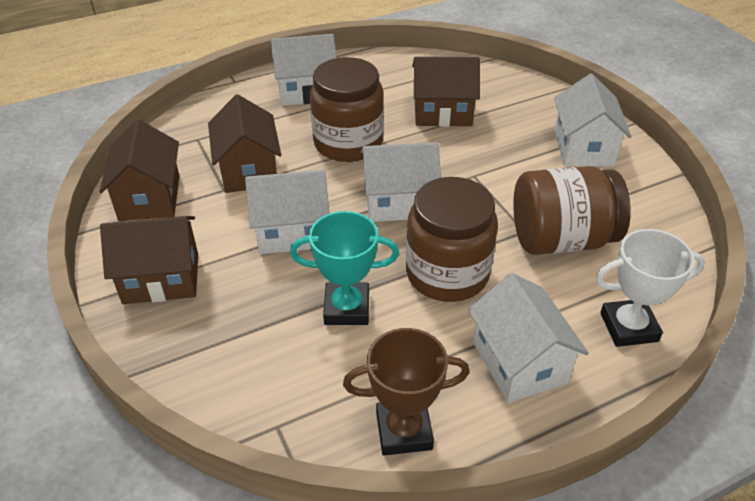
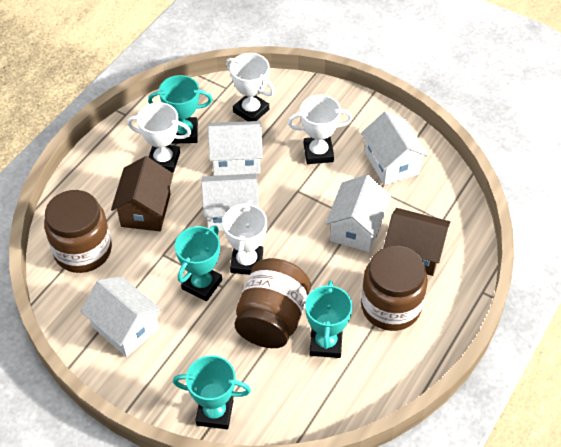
brown house: [99,119,179,221] [100,216,198,304] [208,94,281,193] [412,57,480,127] = 4 -> [111,156,173,231] [383,208,450,276] = 2
brown trophy: [343,328,470,456] = 1 -> none = 0
turquoise trophy: [290,211,399,325] = 1 -> [148,75,212,144] [173,355,251,429] [175,226,222,301] [305,281,353,358] = 4
white trophy: [596,229,705,347] = 1 -> [127,102,191,173] [223,201,267,275] [226,53,275,121] [288,95,352,164] = 4

